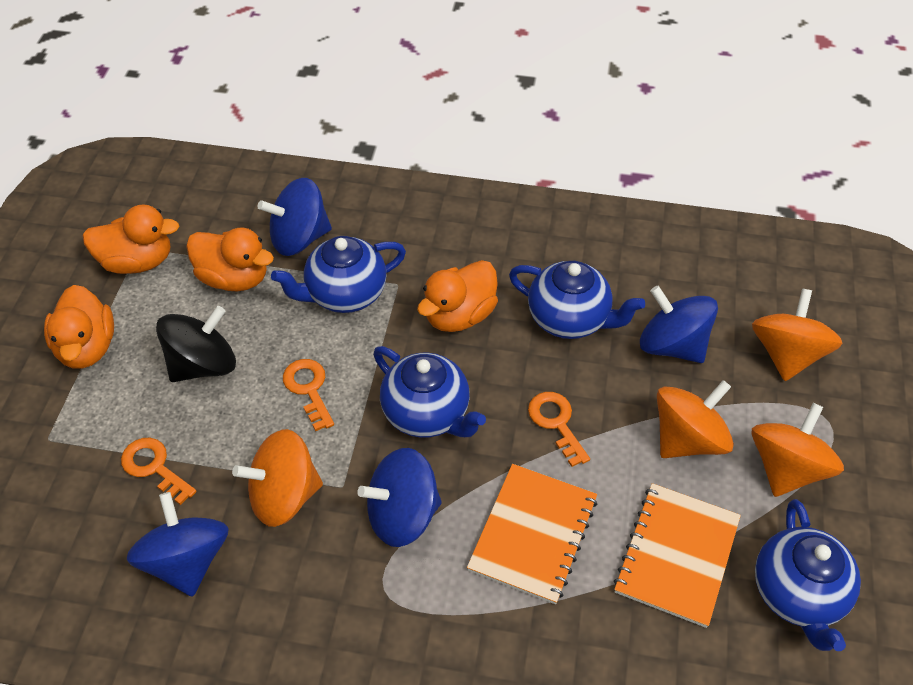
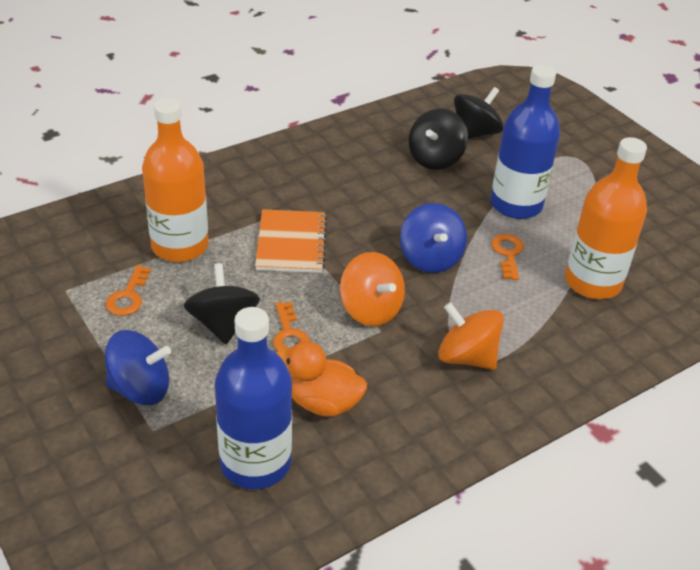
black spinning top: [156,306,236,382] = 1 -> [184,263,260,344] [409,109,468,170] [454,87,504,139] = 3
blue bottle: none = 0 -> [215,307,292,489] [491,65,560,219] = 2
blue spinning top: [127,492,229,597] [258,178,332,256] [357,448,442,547] [640,286,718,363] = 4 -> [105,330,171,405] [400,203,467,273] = 2
blue teapot: [271,236,406,313] [373,346,486,438] [509,261,645,339] [755,499,861,651] = 4 -> none = 0
orange bottle: none = 0 -> [142,98,209,262] [565,137,647,299] = 2
orange duck: [44,285,114,369] [83,205,180,274] [186,228,274,291] [417,260,498,332] = 4 -> [276,341,367,417] = 1
orange notebook: [467,464,597,604] [614,483,741,628] = 2 -> [255,209,327,273] = 1
orange spinning top: [232,429,323,527] [657,380,734,458] [752,288,843,381] [752,403,844,497] = 4 -> [340,252,405,326] [438,302,504,370] = 2

